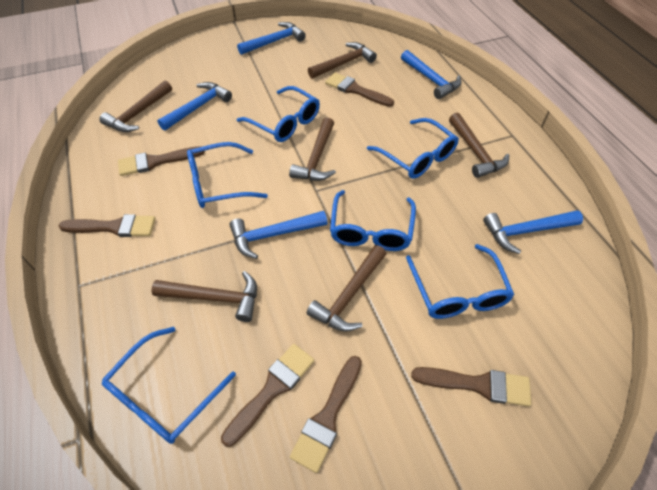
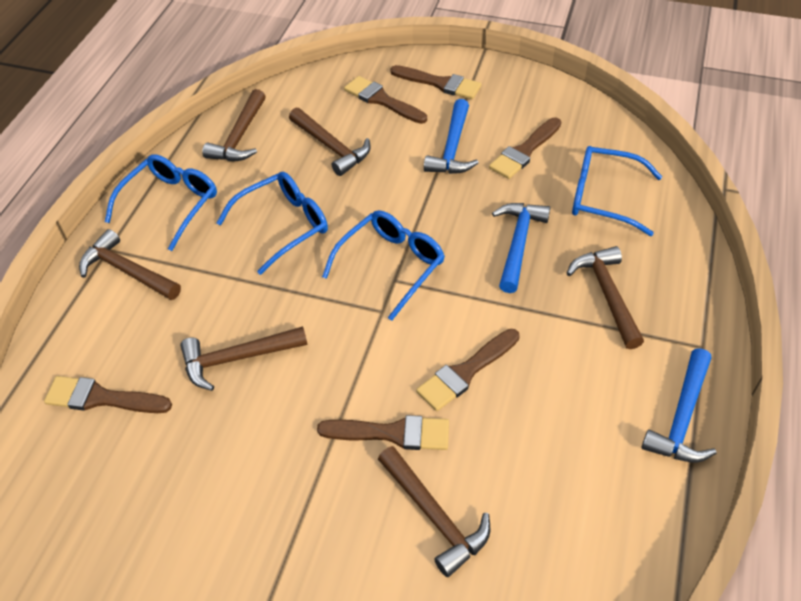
blue glasses: [102,327,236,444] [187,142,268,208] [237,86,320,142] [330,190,416,251] [367,118,459,179] [406,244,514,319] = 6 -> [105,154,217,251] [217,172,328,275] [322,210,445,320] [572,146,662,236] = 4
blue hammer: [157,82,232,131] [229,211,328,259] [237,22,306,55] [401,50,462,99] [483,210,583,254] = 5 -> [424,99,479,174] [492,203,550,293] [641,348,716,463] = 3

